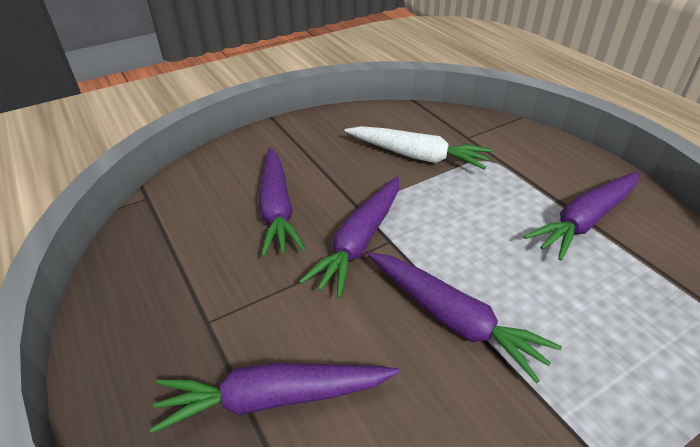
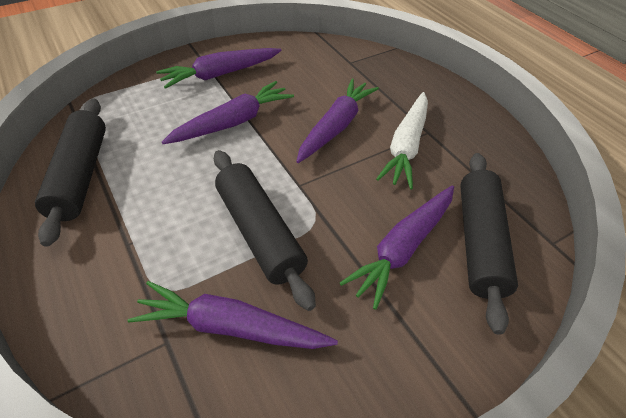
black rolling pin: none = 0 -> [35,99,106,247] [214,150,316,311] [460,153,518,335] = 3

